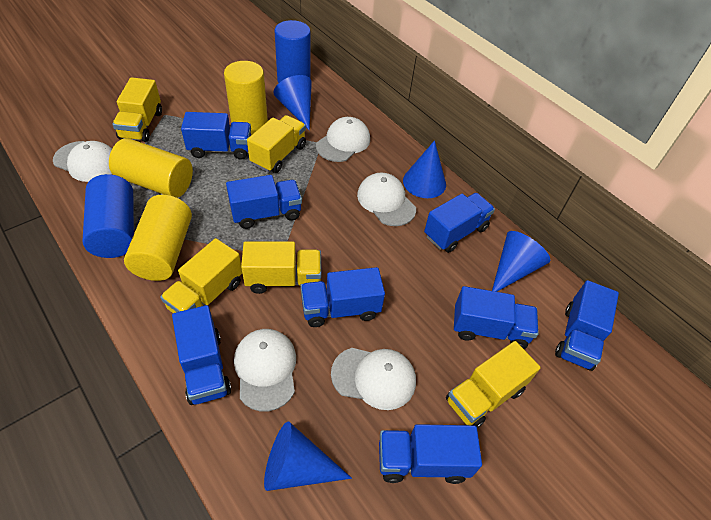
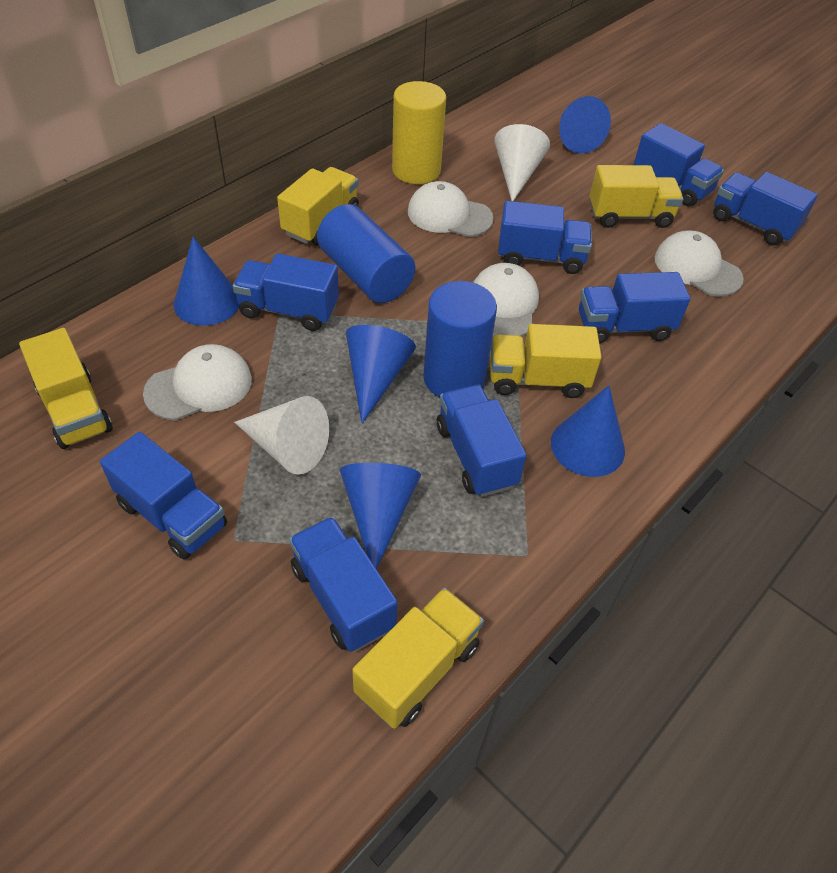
blue cone: [264,421,352,491] [274,75,312,131] [403,140,446,198] [492,231,550,292] = 4 -> [174,237,239,326] [340,463,421,569] [346,325,416,423] [551,386,625,477] [559,96,611,154] = 5
white cap: [53,141,112,182] [234,329,296,411] [316,117,370,162] [331,348,416,410] [357,173,416,226] = 5 -> [143,344,252,421] [408,181,494,237] [473,263,539,336] [655,230,744,296] = 4
white cone: none = 0 -> [234,396,329,475] [494,124,550,201] = 2
yellow cylinder: [109,138,193,198] [124,195,192,281] [224,61,268,135] = 3 -> [392,81,446,184] = 1

